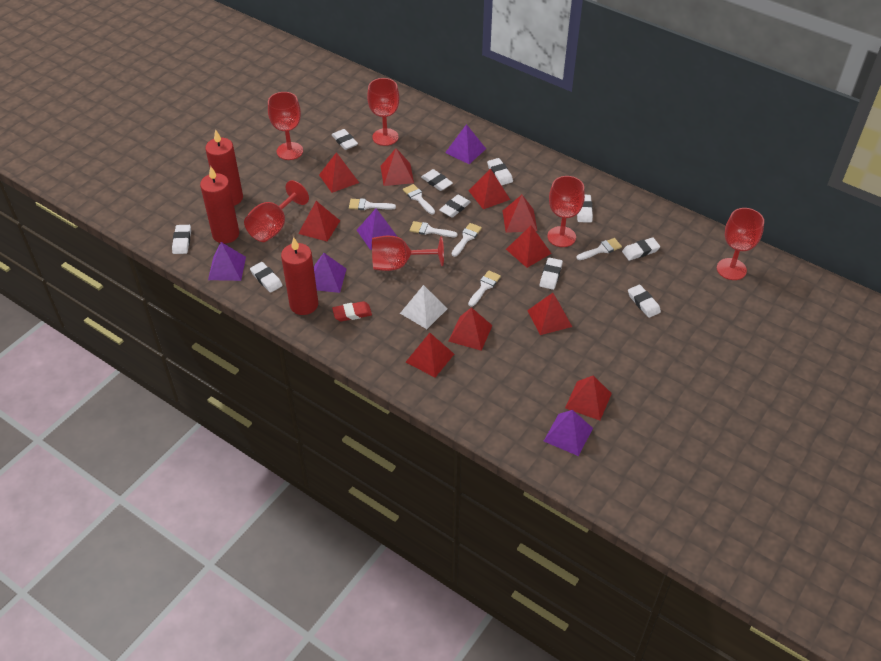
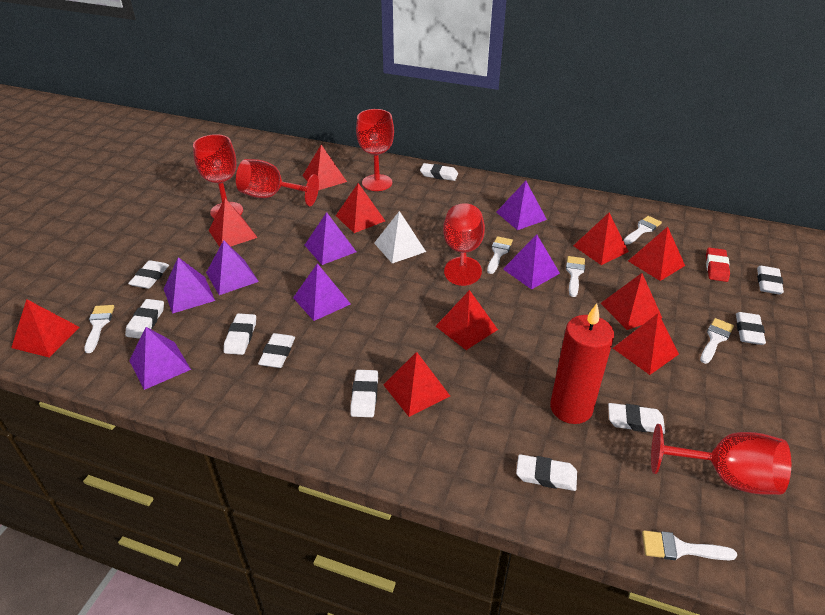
purple pyramid: [208,242,246,281] [314,253,346,293] [357,209,397,250] [445,124,486,164] [544,410,593,456] = 5 -> [129,327,191,390] [164,257,215,314] [206,240,259,295] [293,263,351,321] [305,212,356,265] [496,181,547,230] [503,234,560,290] = 7
red candle: [200,166,239,244] [205,129,243,206] [281,237,318,315] = 3 -> [550,304,614,424] = 1
red goblet: [244,180,309,242] [268,92,303,160] [367,78,399,146] [372,236,444,271] [547,176,585,247] [717,208,764,280] = 6 -> [193,134,243,219] [236,159,319,206] [356,109,394,191] [443,203,485,286] [651,424,791,495] = 5

